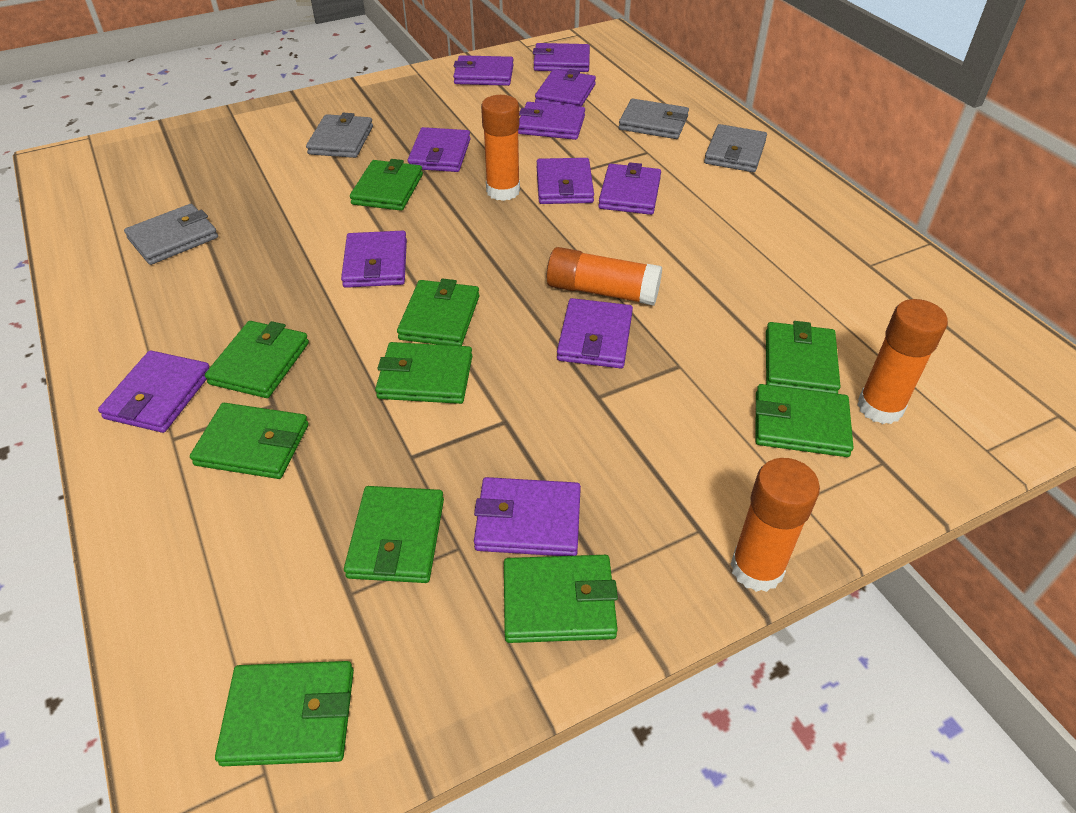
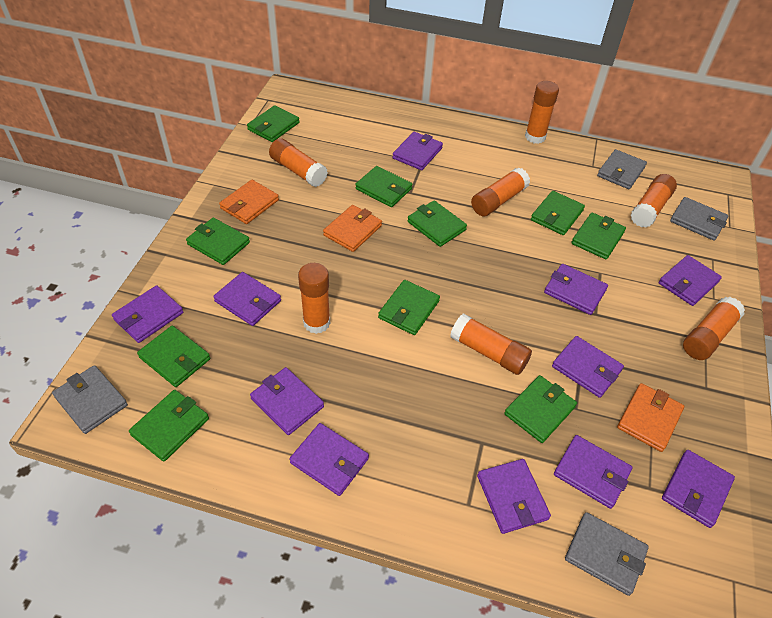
orange glue stick: [481,95,520,201] [547,247,662,306] [730,458,820,592] [857,299,948,424] = 4 -> [269,138,328,187] [298,263,330,334] [450,314,532,375] [471,167,530,216] [525,81,559,144] [630,174,677,228] [683,297,745,360] = 7
orange wallet: none = 0 -> [219,180,279,224] [323,205,382,252] [617,383,684,452] = 3

